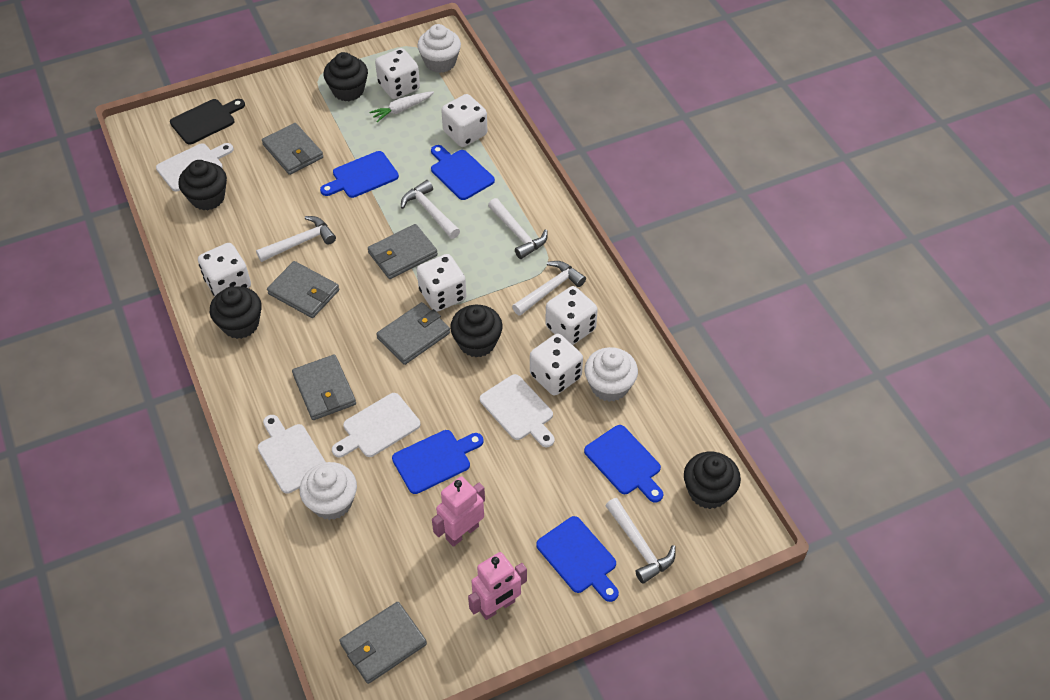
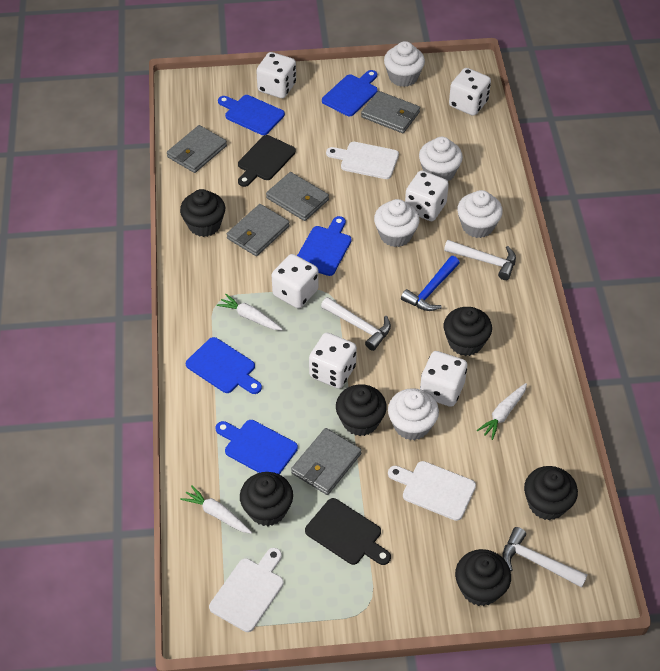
black cupcake: [178,160,227,210] [210,286,262,339] [323,52,368,101] [450,305,503,358] [684,452,741,509] = 5 -> [180,189,225,237] [240,472,293,526] [336,384,387,436] [444,307,492,356] [455,549,511,606] [524,466,578,520] = 6
black cutting board: [170,99,245,145] = 1 -> [238,135,296,187] [305,498,391,565] = 2
blue hammer: none = 0 -> [401,256,460,311] = 1
grey wallet: [262,123,323,175] [267,261,340,318] [292,354,356,420] [339,602,427,684] [368,224,438,279] [376,302,450,365] = 6 -> [167,125,227,173] [227,204,290,256] [266,172,329,221] [291,428,362,495] [361,91,420,133] = 5
pink robot: [432,476,485,547] [468,552,527,620] = 2 -> none = 0
white carrot: [369,91,434,122] = 1 -> [180,485,252,534] [216,294,283,330] [477,383,527,440] = 3
white cupcake: [299,462,357,520] [417,24,461,73] [585,347,638,402] = 3 -> [374,199,420,247] [384,41,425,87] [388,388,439,440] [419,137,463,181] [457,190,503,238] = 5
white cutting board: [156,143,234,192] [258,415,326,494] [332,393,421,458] [480,374,555,447] = 4 -> [209,548,284,632] [326,142,399,179] [388,461,476,521] = 3
white hammer: [256,216,336,262] [401,180,460,239] [488,198,548,259] [512,261,586,316] [606,498,676,584] = 5 -> [321,297,391,351] [444,240,516,280] [502,527,588,588] = 3

